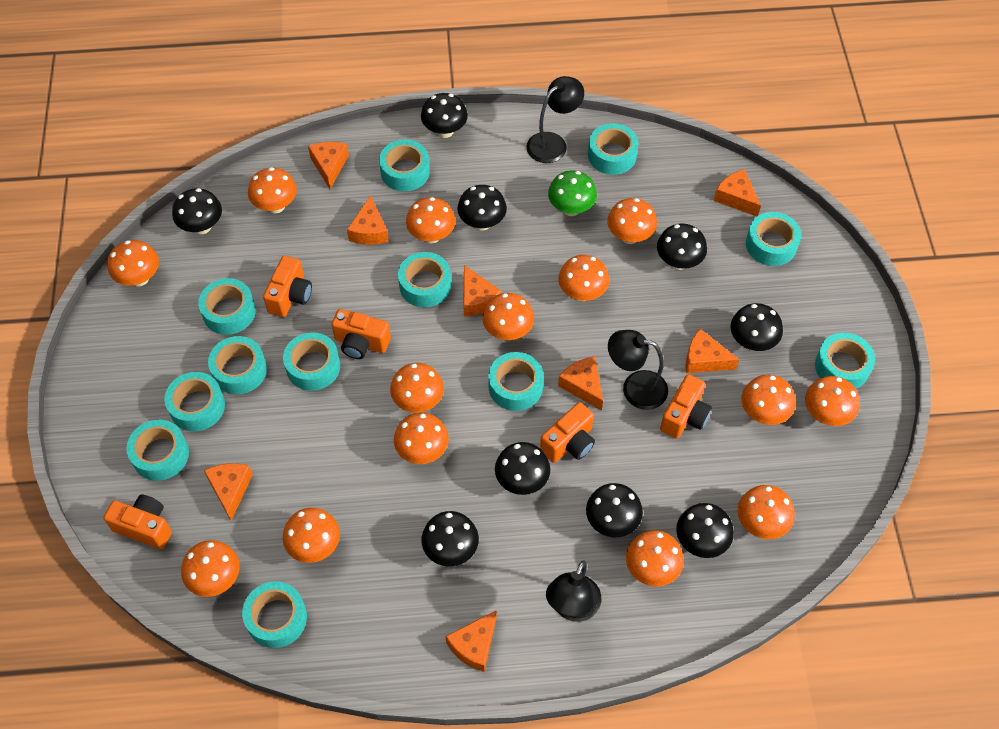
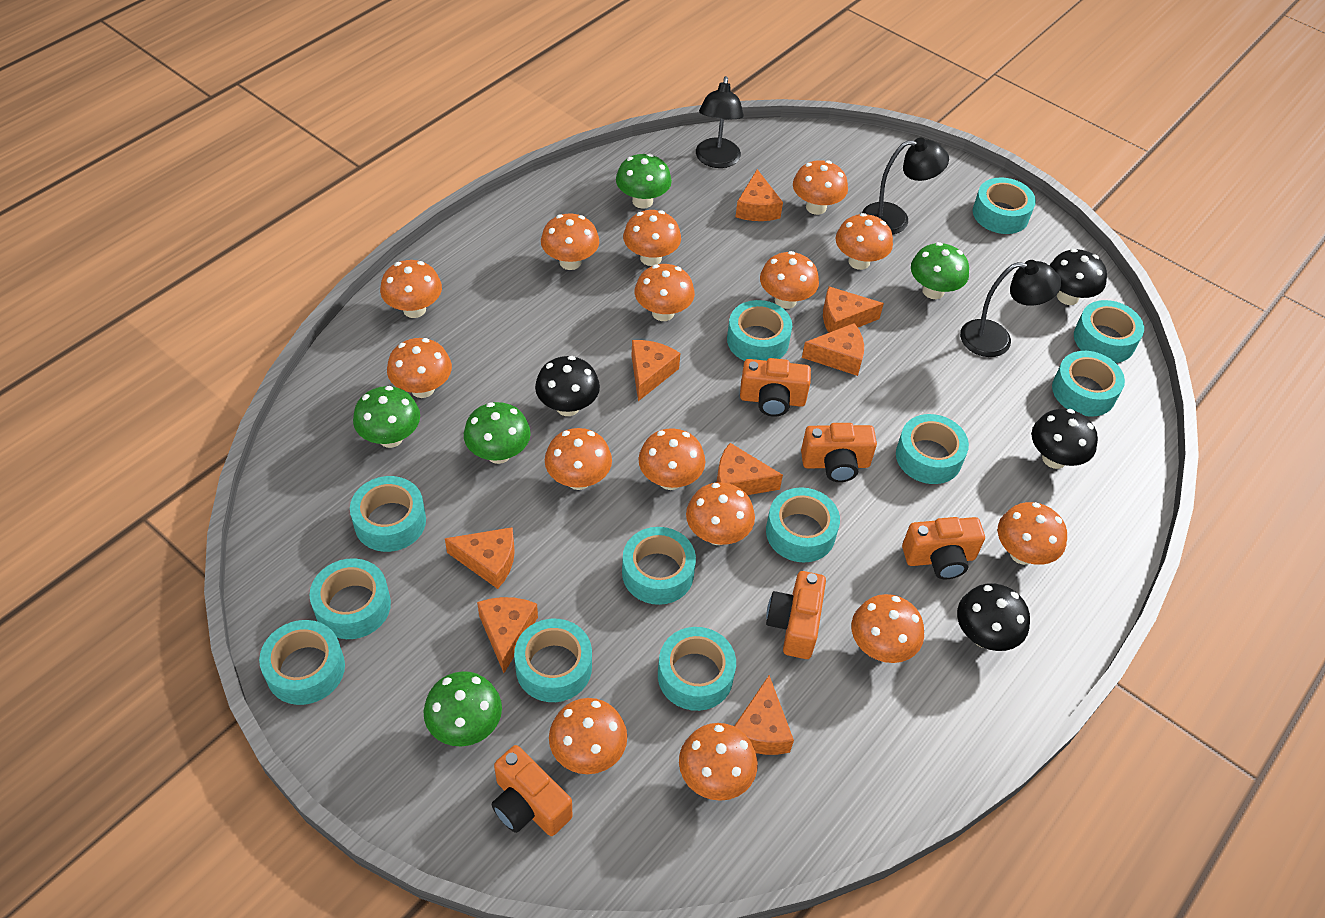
black mushroom: [172,188,222,234] [421,93,468,138] [422,511,479,566] [457,185,507,231] [495,442,550,495] [586,483,643,537] [657,224,707,270] [676,503,734,558] [730,303,783,351] = 9 -> [535,356,600,416] [957,583,1030,651] [1032,409,1098,469] [1049,249,1107,305] = 4
green mushroom: [548,171,597,216] = 1 -> [353,386,420,448] [424,671,502,747] [464,402,531,464] [616,153,672,209] [911,242,969,299] = 5
orange mushroom: [107,240,159,286] [181,540,240,597] [248,167,297,213] [283,508,340,563] [390,363,444,413] [394,412,449,464] [406,197,455,243] [482,293,534,340] [558,255,609,301] [607,198,657,244] [626,530,684,586] [738,485,795,539] [741,375,796,425] [805,376,860,426] = 14 -> [380,260,442,318] [387,338,452,398] [541,214,599,270] [545,428,612,490] [549,698,627,774] [623,210,681,266] [635,264,695,321] [638,428,705,490] [679,723,758,801] [686,482,755,545] [760,251,819,309] [793,160,848,215] [836,213,893,270] [851,594,924,663] [998,502,1067,565] = 15

